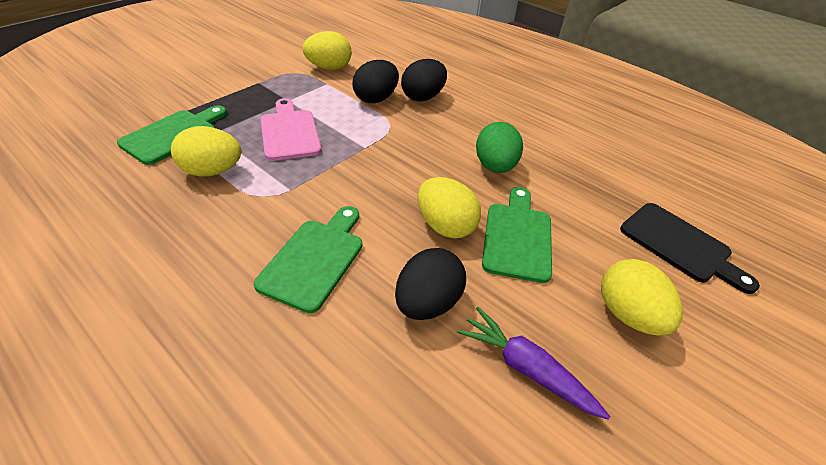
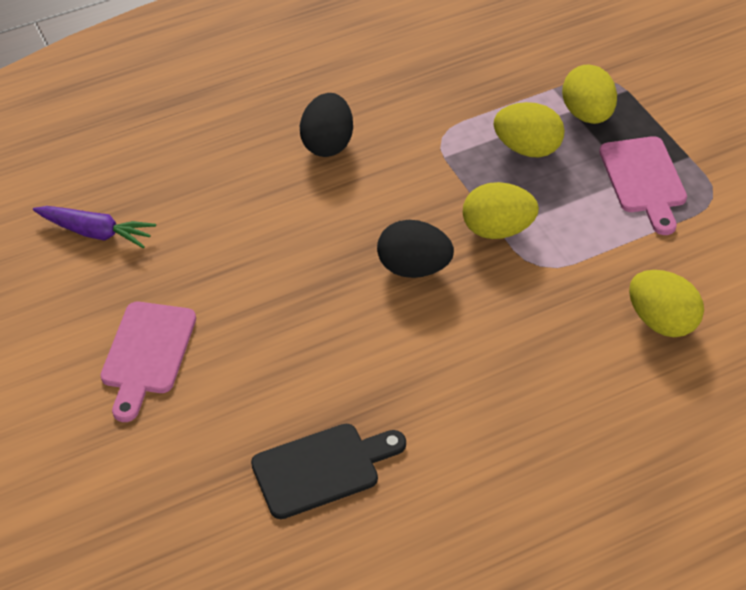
black egg: [352,60,399,103] [395,248,466,320] [401,59,447,101] = 3 -> [300,93,353,157] [377,220,454,278] = 2
green cutting board: [117,105,227,165] [254,206,362,313] [482,187,552,283] = 3 -> none = 0
green egg: [476,122,523,173] = 1 -> none = 0
pink cutting board: [260,98,321,161] = 1 -> [101,302,196,422] [599,136,687,235] = 2

